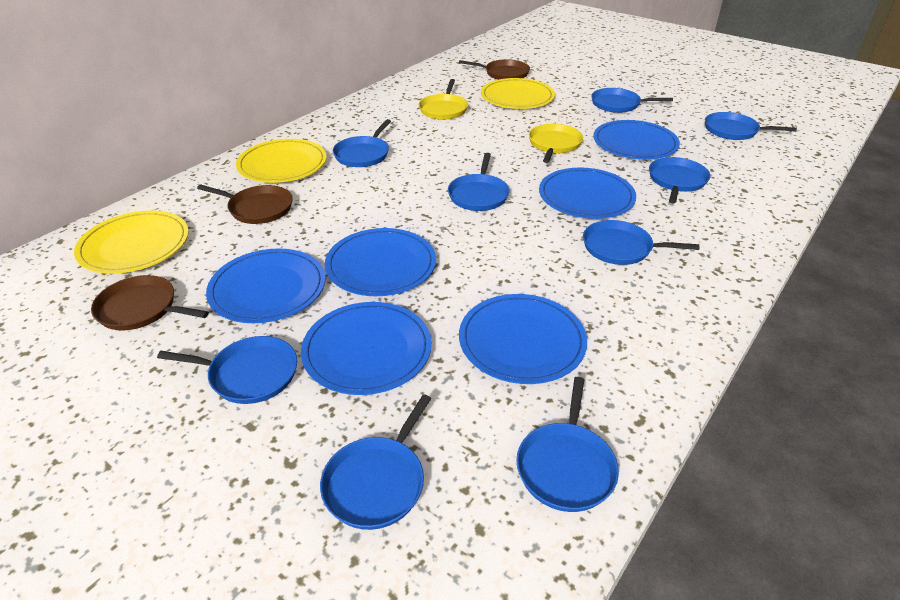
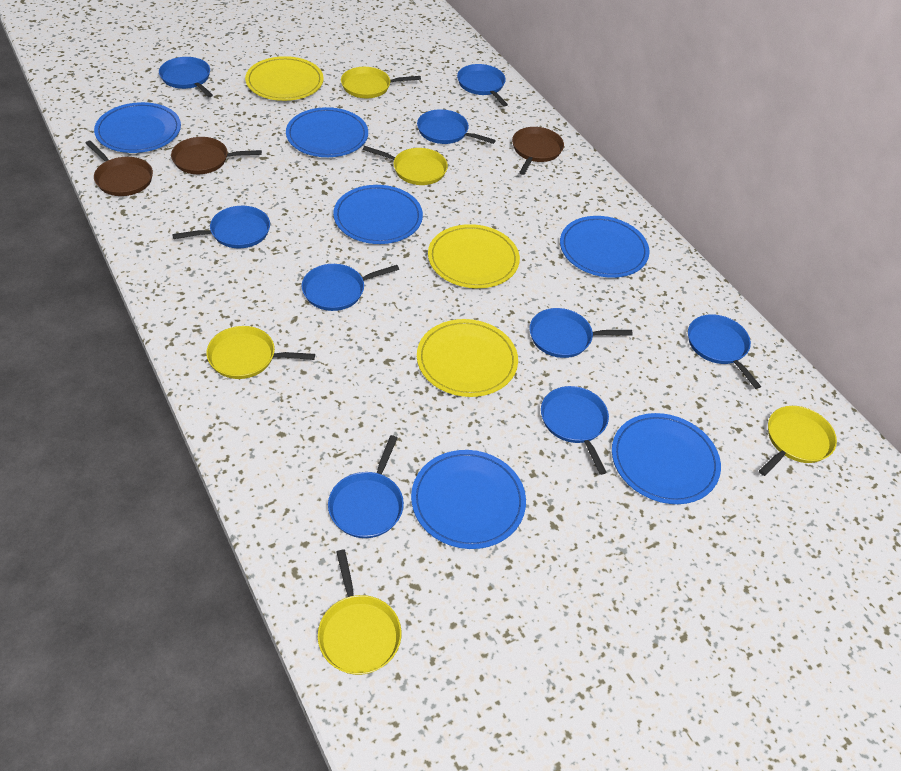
yellow pan: [419,79,468,120] [529,124,583,163] = 2 -> [206,326,315,379] [318,550,401,675] [341,67,421,98] [363,146,448,185] [759,406,837,476] = 5

